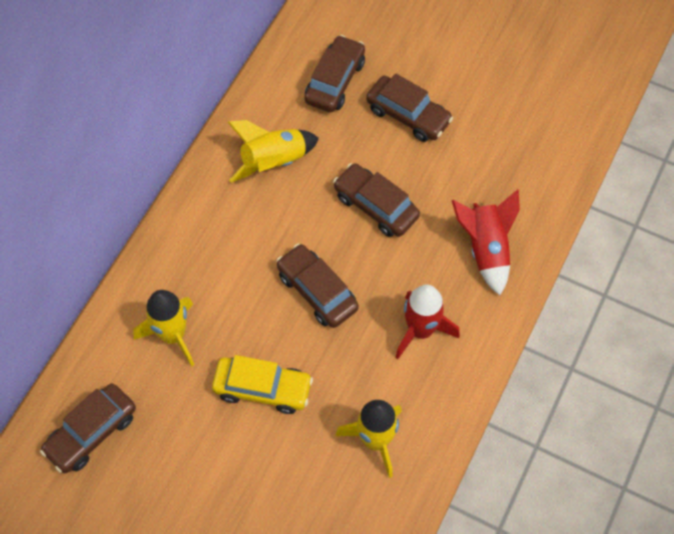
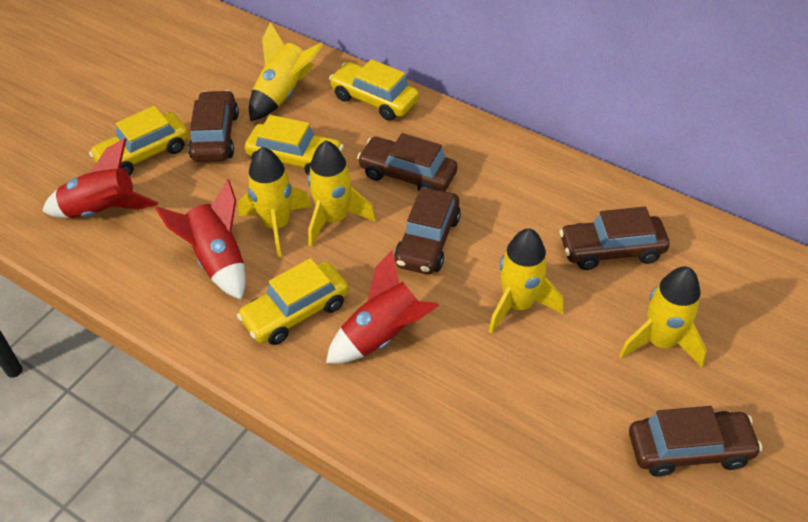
red rocket: [395,285,460,359] [452,189,520,295] = 2 -> [42,138,158,218] [155,179,246,300] [326,250,439,364] = 3
yellow car: [212,355,313,414] = 1 -> [89,106,189,176] [237,258,349,345] [245,115,344,175] [329,59,419,121] = 4
yellow rocket: [133,290,194,367] [228,120,319,183] [335,400,402,478] = 3 -> [238,147,312,258] [249,22,324,121] [308,140,376,247] [489,228,563,334] [619,267,707,367] = 5

